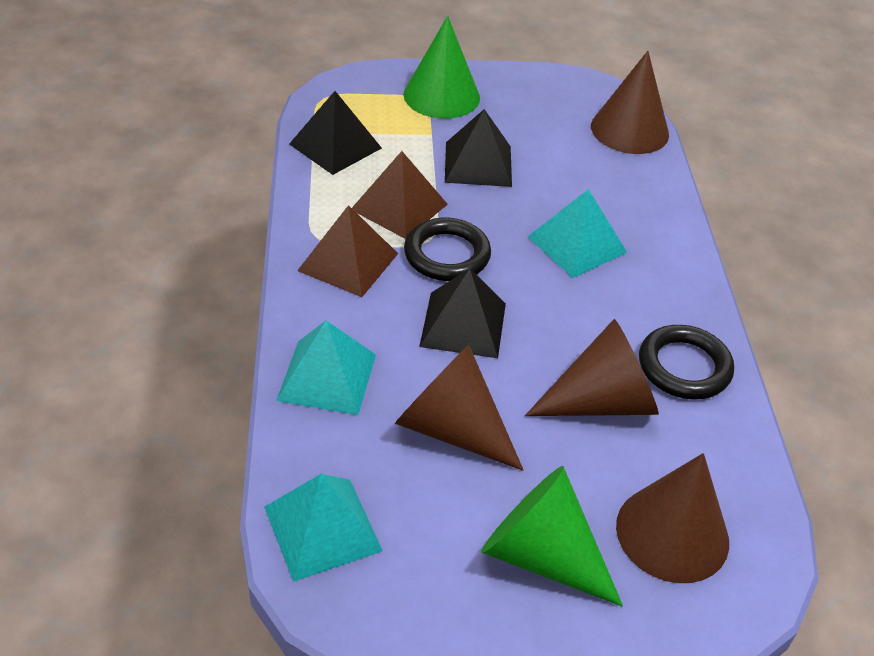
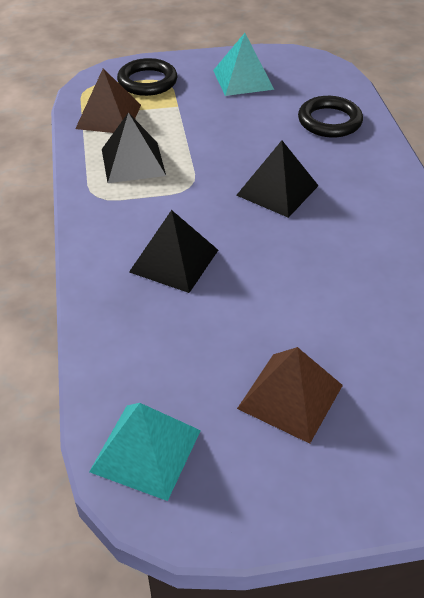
brown cone: [395,345,523,471] [525,319,659,416] [591,51,669,154] [616,453,729,583] = 4 -> none = 0
green cone: [403,16,480,119] [481,466,623,607] = 2 -> none = 0
turquoise pyramid: [264,474,383,582] [276,320,376,415] [528,189,627,278] = 3 -> [89,403,201,501] [213,33,274,96] = 2

